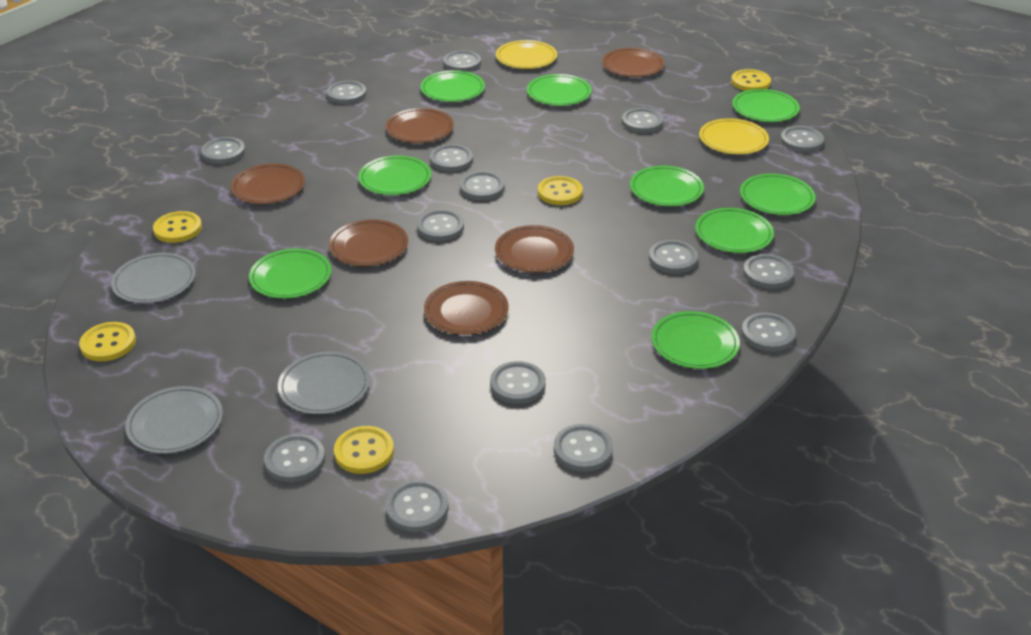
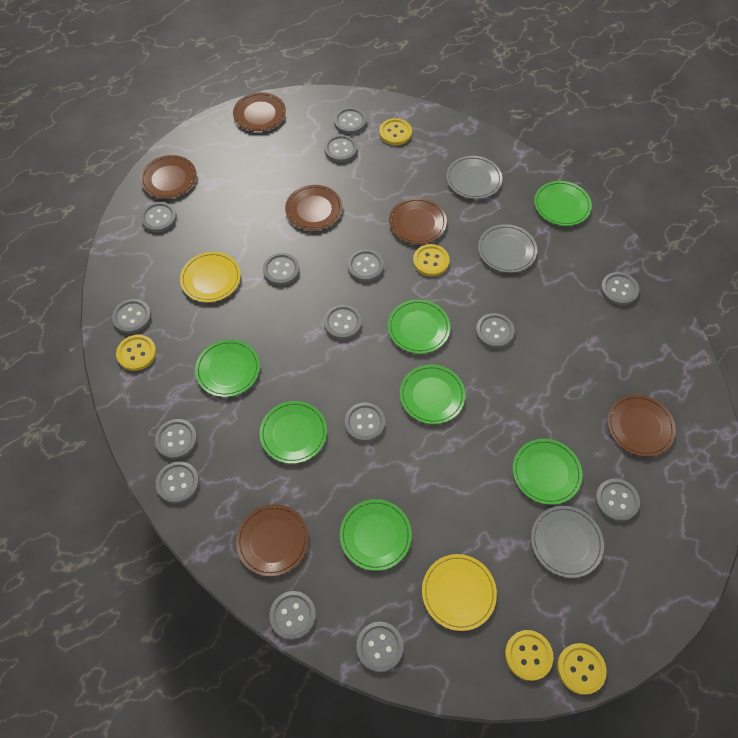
green plate: [249,248,331,299] [358,155,431,195] [420,70,485,102] [527,74,592,106] [630,166,704,206] [651,311,740,369] [695,208,774,253] [732,89,800,122] [740,173,816,215] = 9 -> [195,340,260,397] [260,401,327,464] [340,499,412,571] [388,299,450,354] [400,365,466,424] [513,439,582,505] [534,181,592,226] = 7

